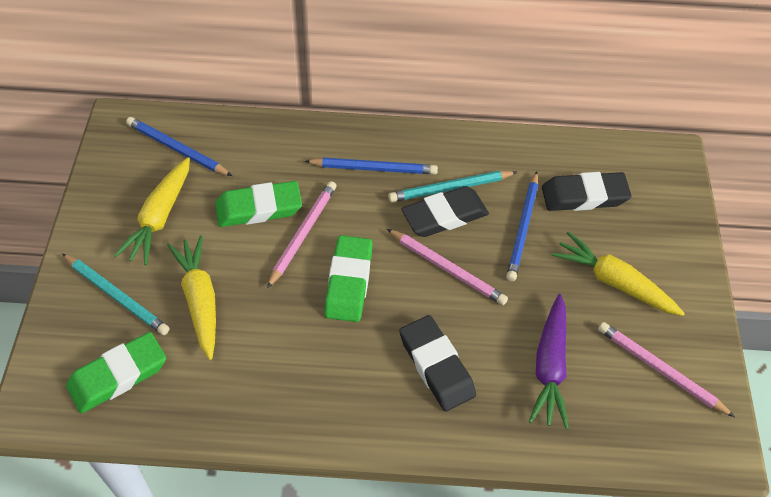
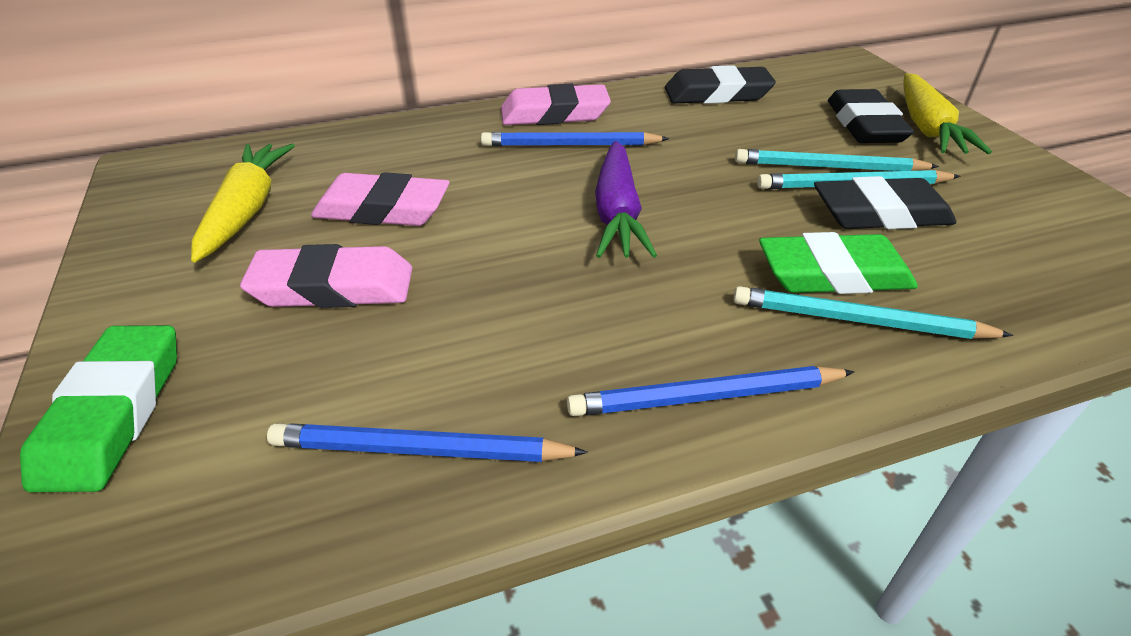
green eraser: [66,332,166,413] [215,181,302,227] [324,235,373,322] = 3 -> [20,325,177,492] [759,232,918,294] = 2
pink eraser: none = 0 -> [240,244,412,308] [311,172,450,226] [501,84,611,125] = 3
pink pencil: [267,181,337,288] [387,229,508,305] [598,322,735,417] = 3 -> none = 0
turquoise pencil: [62,253,170,335] [388,171,517,202] = 2 -> [733,286,1013,339] [735,149,939,171] [757,170,961,189] = 3
yellow carrot: [114,157,190,265] [167,235,216,360] [552,231,685,316] = 3 -> [191,144,295,263] [903,73,992,154] = 2

